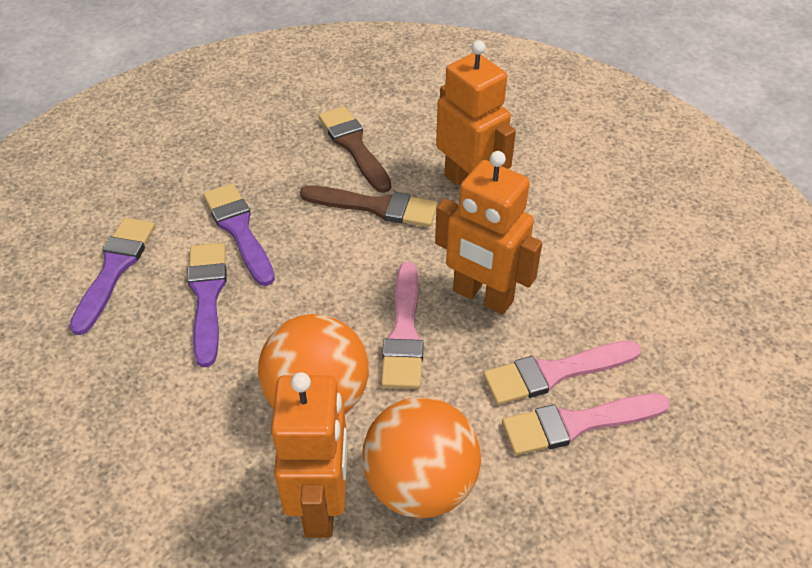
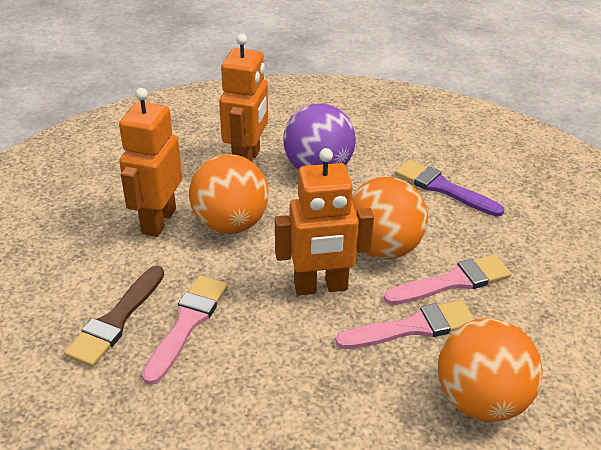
brown brush: [300,185,438,227] [318,106,391,193] = 2 -> [64,266,165,367] = 1
orange ball: [258,314,369,414] [362,397,481,518] = 2 -> [189,154,269,234] [352,177,428,259] [438,318,543,422] = 3
purple ball: none = 0 -> [283,103,356,169] = 1
purple brush: [69,218,155,335] [187,243,227,367] [203,183,275,286] = 3 -> [395,160,504,217] = 1

